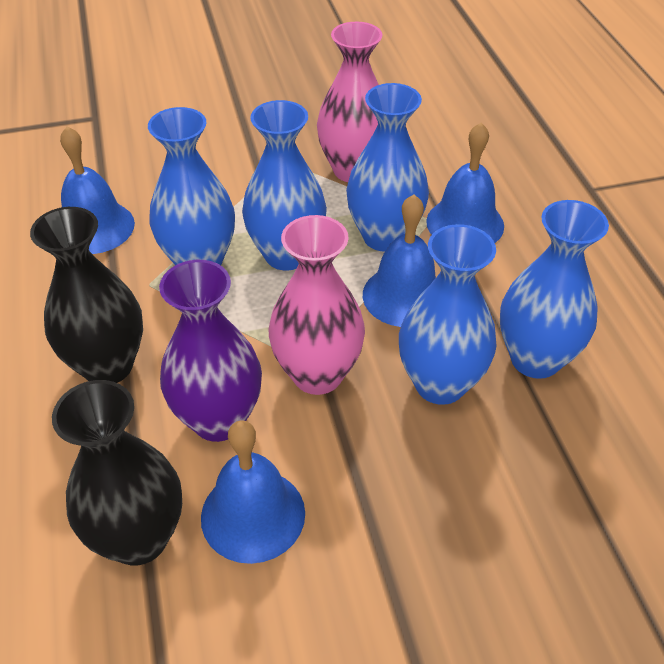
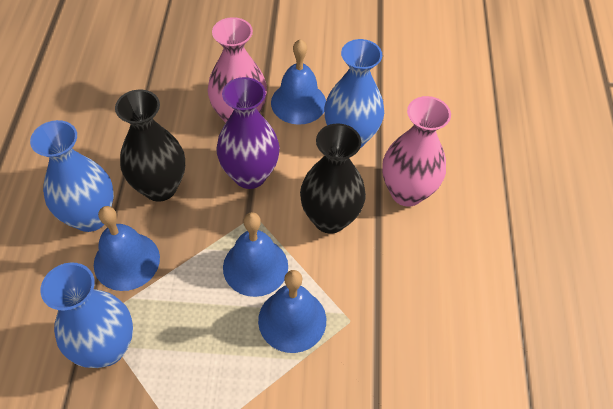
blue vase: [148,107,235,265] [242,100,327,271] [346,83,429,252] [399,224,497,405] [500,200,609,379] = 5 -> [30,120,114,232] [40,263,133,368] [324,39,384,148] = 3

